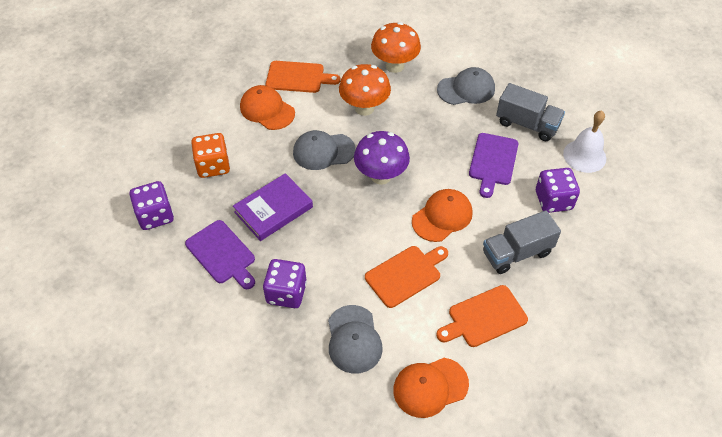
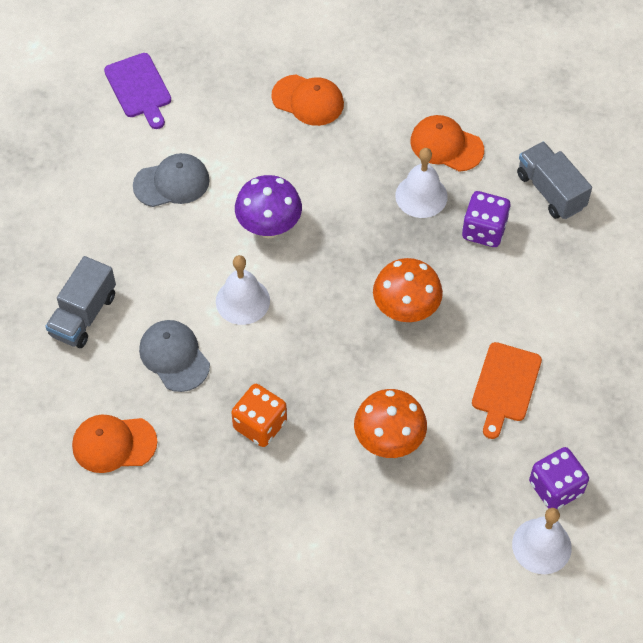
grey cap: [293,130,356,170] [328,305,383,374] [437,67,495,105] = 3 -> [133,153,210,207] [139,320,210,392] = 2
orange cutting board: [266,61,341,93] [365,246,448,308] [436,285,528,347] = 3 -> [472,342,542,439] = 1
purple book: [233,173,313,241] = 1 -> none = 0
purple cutting board: [185,220,255,289] [469,133,518,198] = 2 -> [104,53,171,129] = 1
purple dice: [130,181,174,230] [263,259,307,308] [536,168,580,213] = 3 -> [462,191,510,247] [529,447,589,509] = 2
white bell: [563,111,606,173] = 1 -> [216,255,270,325] [395,148,448,218] [512,508,572,574] = 3

